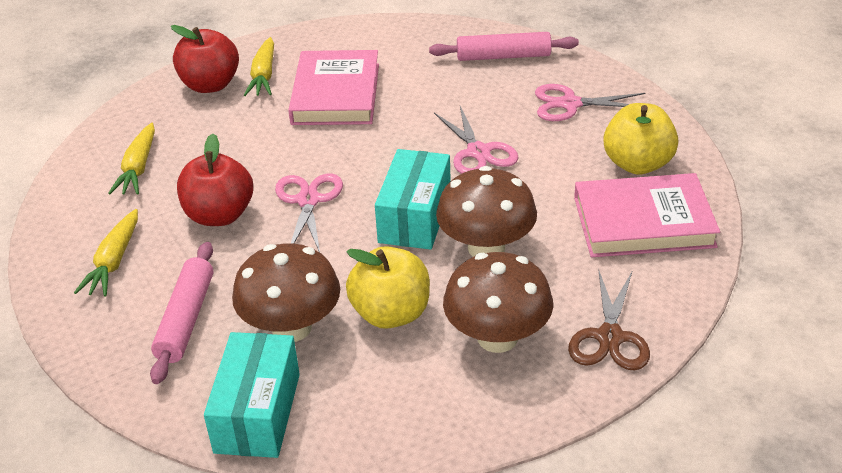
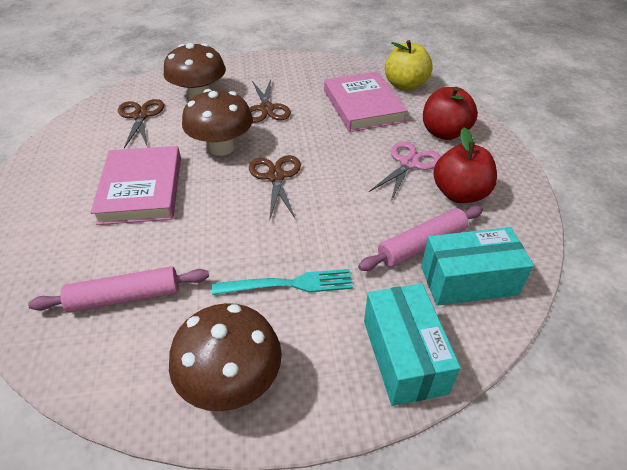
brown scissors: [568,268,650,370] = 1 -> [118,99,164,148] [249,79,291,123] [249,155,301,221] = 3
pink scissors: [275,173,343,253] [434,106,519,174] [535,84,645,121] = 3 -> [369,141,441,201] = 1
turquoise fork: none = 0 -> [212,269,353,295] = 1
yellow apple: [346,246,430,329] [603,103,678,175] = 2 -> [385,40,432,91] = 1
yellow carrot: [74,209,138,296] [108,123,155,194] [244,37,274,96] = 3 -> none = 0

